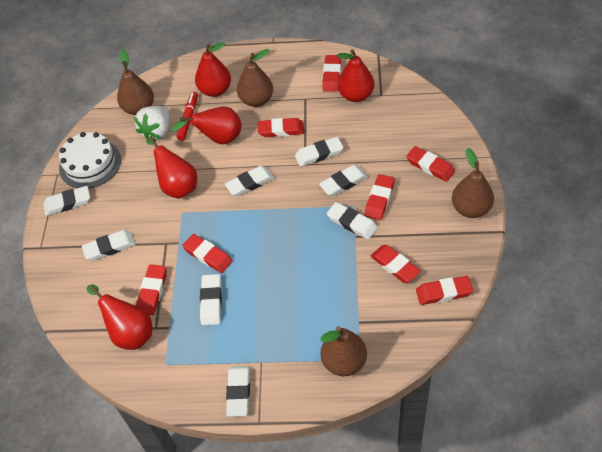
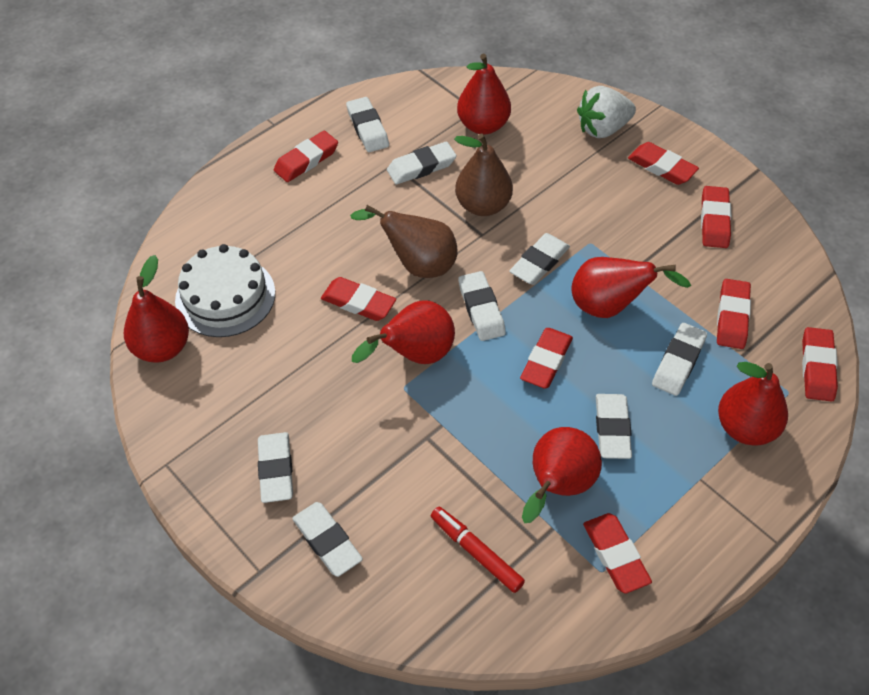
brown pear: [117,49,154,115] [237,49,273,107] [321,326,367,376] [452,148,494,218] = 4 -> [350,205,457,278] [454,134,513,216] = 2
red pear: [87,284,152,350] [146,136,197,199] [171,106,242,144] [195,42,231,97] [337,49,374,102] = 5 -> [124,255,189,363] [352,300,455,364] [457,54,511,135] [522,427,602,523] [571,257,691,318] [718,362,788,445] = 6

